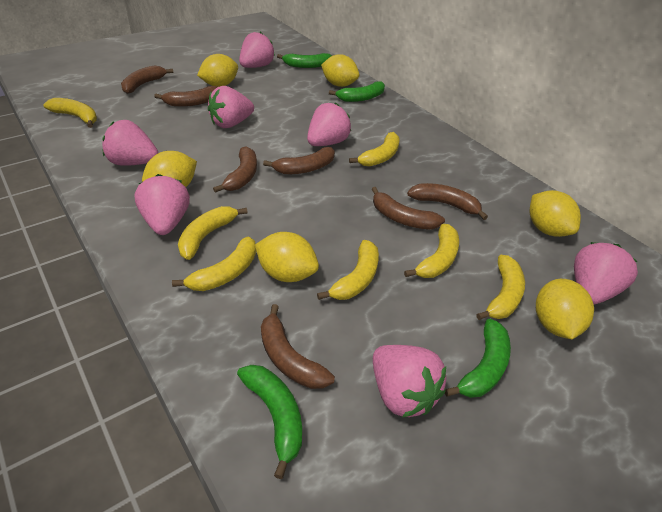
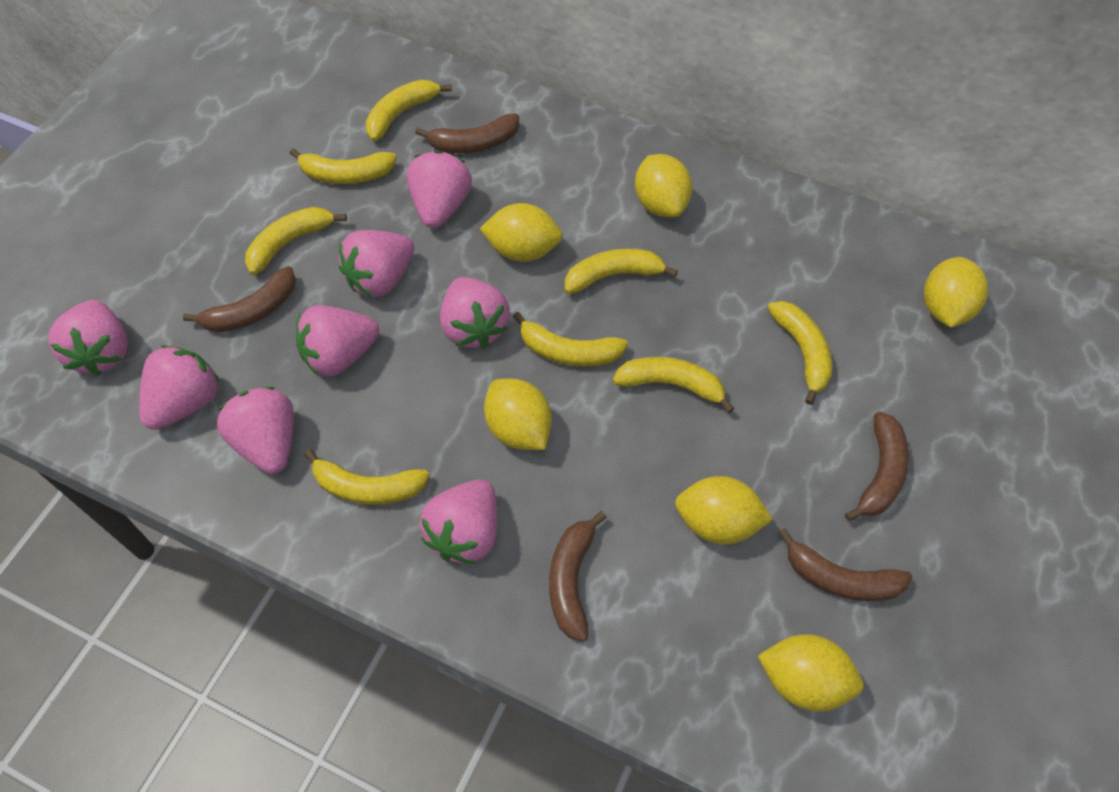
brown banana: [121,65,173,94] [154,86,217,107] [213,146,257,193] [261,304,335,389] [263,147,335,174] [372,187,445,230] [407,183,488,220] = 7 -> [183,266,296,332] [415,114,519,153] [549,511,607,642] [778,528,913,602] [845,411,909,522] = 5
green banana: [237,365,302,479] [277,53,332,68] [329,81,385,102] [445,319,511,398] = 4 -> none = 0
pink strawberry: [102,120,158,166] [135,174,190,235] [208,86,254,128] [239,32,275,68] [307,103,351,146] [373,345,446,418] [574,242,638,304] = 7 -> [48,300,128,375] [139,345,220,430] [217,387,294,474] [296,305,379,376] [339,230,414,297] [407,151,472,228] [420,479,497,564] [440,277,510,349] = 8
yellow banana: [43,98,97,128] [172,236,256,291] [178,206,248,260] [317,240,379,300] [349,132,400,167] [404,224,459,278] [476,255,525,320] = 7 -> [245,207,347,275] [289,148,397,184] [304,449,430,505] [366,80,452,141] [513,311,628,367] [565,248,678,294] [613,357,735,413] [767,301,832,405] = 8

